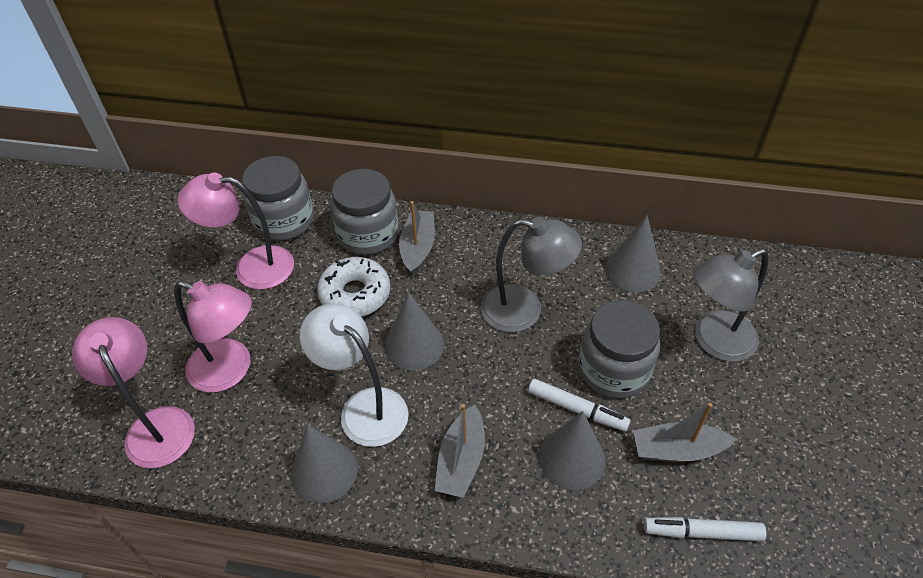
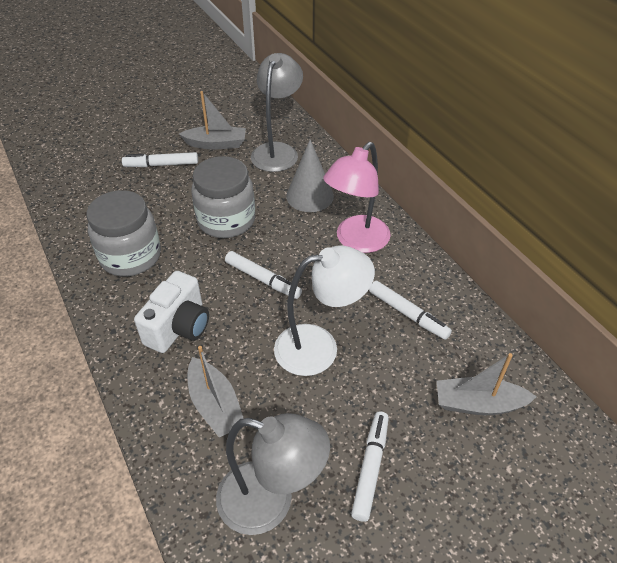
grey cone: [291,425,358,503] [385,292,444,370] [539,411,605,490] [605,215,661,292] = 4 -> [286,139,334,212] = 1
grey jar: [242,156,314,241] [331,169,399,255] [579,300,660,398] = 3 -> [87,190,161,276] [192,156,255,238] = 2
pink lamp: [72,317,195,468] [174,281,252,392] [177,172,294,290] = 3 -> [323,142,391,253] = 1
white camera: none = 0 -> [134,271,209,353] = 1
white donut: [317,257,390,317] = 1 -> none = 0
white marker: [528,379,631,432] [644,517,766,541] = 2 -> [122,152,198,167] [225,251,302,299] [351,412,389,522] [369,281,452,340] = 4

